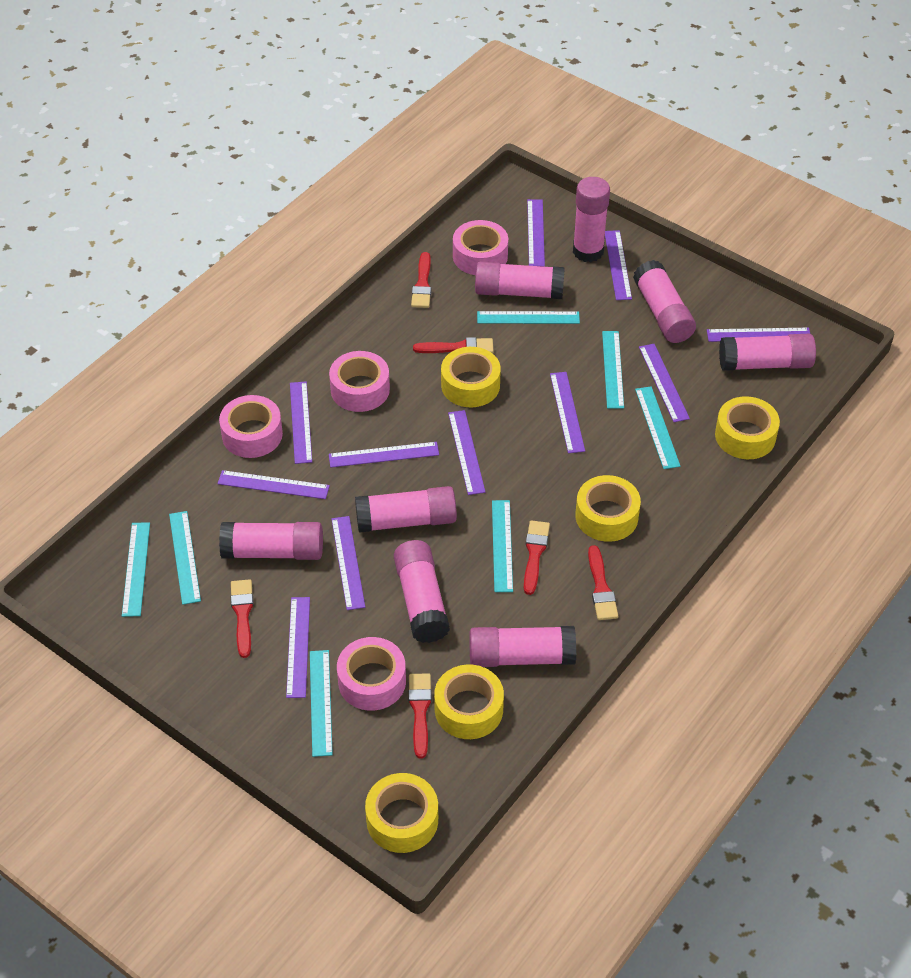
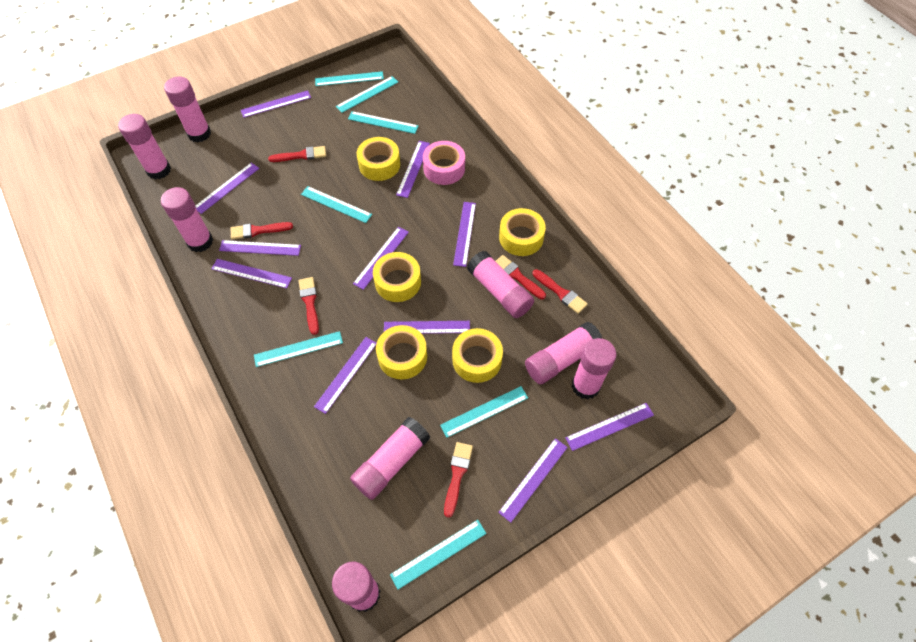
pink tape: [219,395,283,458] [329,351,390,412] [337,637,406,711] [453,220,508,275] = 4 -> [423,141,465,185] = 1

